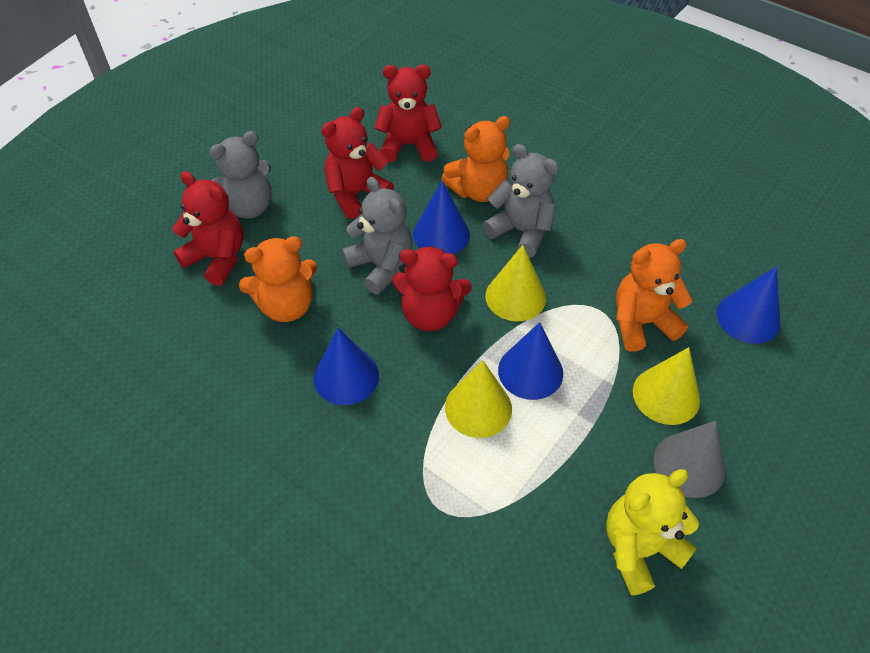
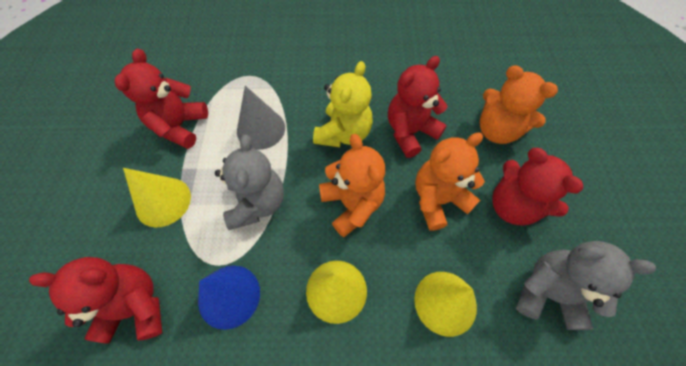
blue cone: [314,328,379,405] [413,181,470,254] [498,322,563,400] [717,267,780,344] = 4 -> [198,266,260,330] = 1
grey teddy bear: [209,131,272,219] [342,177,413,294] [483,144,559,258] = 3 -> [215,135,284,230] [516,241,656,330] = 2

